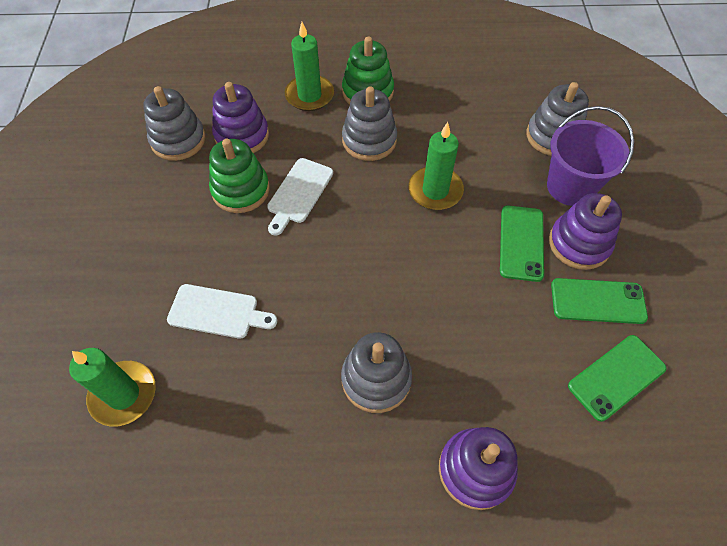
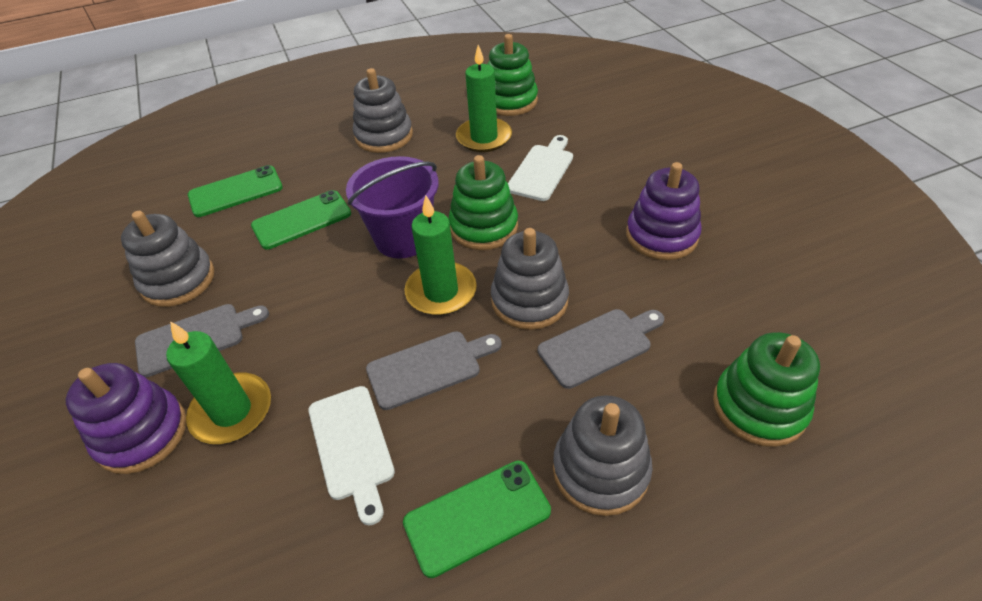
green stacking toy: [209,139,270,213] [342,37,394,104] = 2 -> [448,155,518,250] [488,34,538,116] [713,332,820,447] = 3
grey cutting board: none = 0 -> [135,304,269,377] [366,331,502,410] [538,309,664,389] = 3
purple stacking toy: [212,82,269,153] [439,427,518,510] [549,193,622,270] = 3 -> [66,363,186,474] [626,162,702,260] = 2

